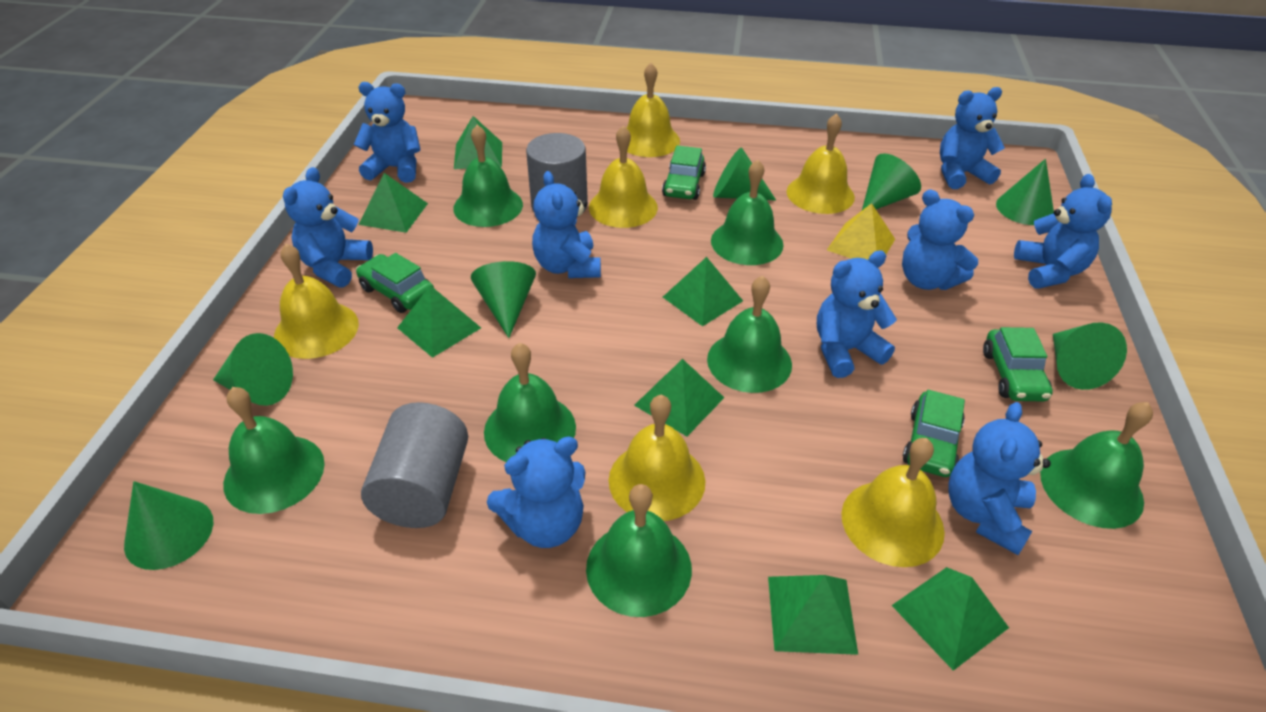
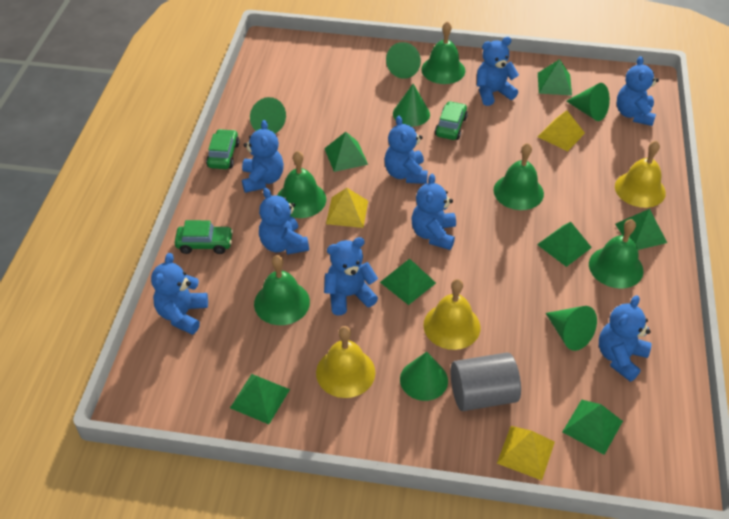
green bell: [223,387,325,514] [453,125,523,227] [484,343,576,462] [586,484,692,617] [707,275,792,393] [711,160,784,265] [1040,402,1153,529] = 7 -> [254,255,310,325] [277,151,326,218] [421,21,465,84] [494,143,544,210] [589,219,643,289] = 5
green car: [356,253,434,313] [662,145,706,200] [903,390,965,477] [983,327,1053,401] = 4 -> [175,220,233,254] [206,129,240,169] [435,101,468,140] = 3
green cone: [124,481,213,570] [213,333,293,406] [471,261,536,338] [713,148,776,201] [862,153,921,210] [996,159,1054,225] [1053,322,1127,390] = 7 -> [250,97,286,133] [386,42,421,79] [393,84,430,127] [400,352,448,401] [546,306,597,351] [566,83,610,121] = 6
grey cylinder: [361,402,468,528] [526,133,588,217] = 2 -> [450,352,521,411] = 1
yellow bell: [274,244,359,359] [589,125,658,228] [609,395,705,521] [627,63,680,157] [787,113,855,214] [841,438,945,567] = 6 -> [316,326,375,398] [423,279,480,350] [615,140,666,208] = 3
yellow pyramid: [827,203,895,260] = 1 -> [326,188,368,228] [497,426,555,480] [538,110,585,151] = 3

